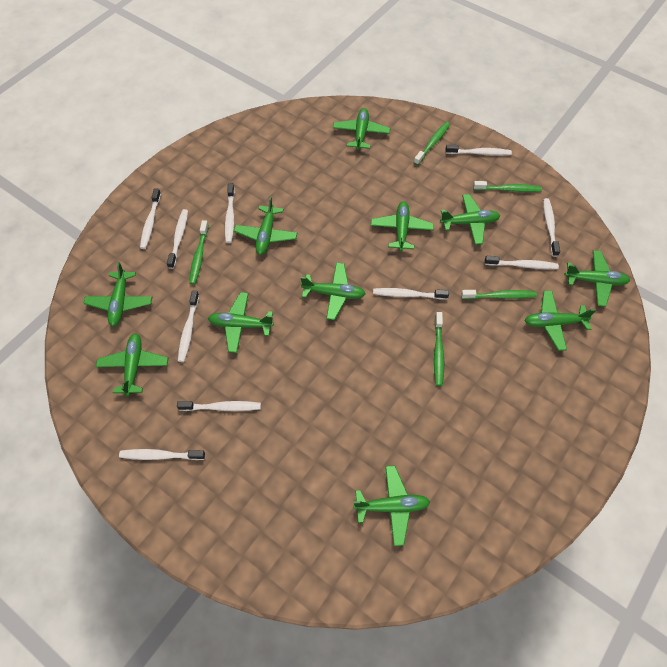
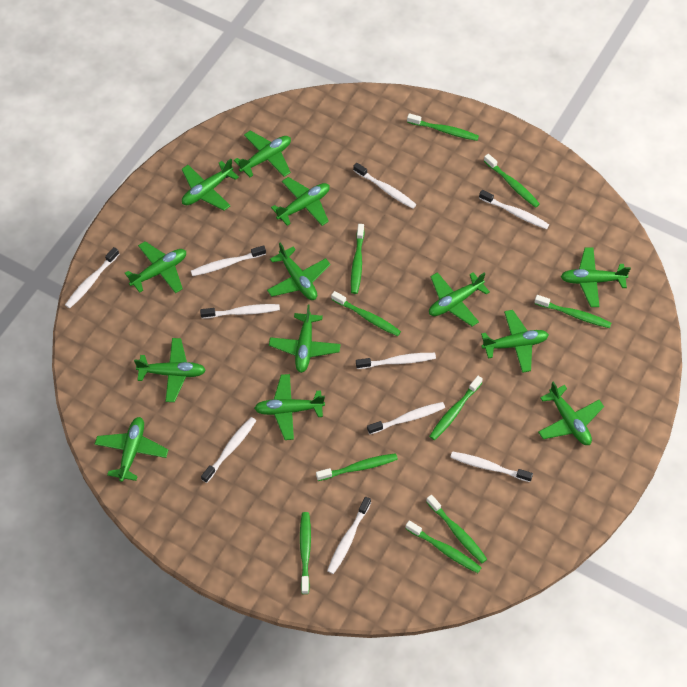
green plane: [83,262,152,326] [96,333,168,396] [208,292,274,353] [234,197,297,255] [301,263,366,320] [333,108,390,151] [353,466,430,546] [371,201,434,251] [440,194,500,245] [525,290,596,351] [564,250,630,307] = 11 -> [95,417,168,482] [125,241,186,294] [134,338,206,402] [182,159,239,211] [234,131,291,177] [254,374,325,440] [267,243,331,300] [269,304,341,373] [271,177,330,226] [429,272,490,326] [481,310,549,373] [538,382,604,445] [561,247,631,307] = 13
green toothbrush: [189,220,209,284] [414,122,450,165] [434,312,444,386] [461,290,537,299] [473,181,542,192] = 5 -> [300,512,311,594] [316,453,398,481] [331,291,401,336] [351,224,364,294] [406,520,482,573] [407,113,479,141] [426,495,487,563] [429,376,483,440] [484,154,540,208] [534,295,611,328] = 10

